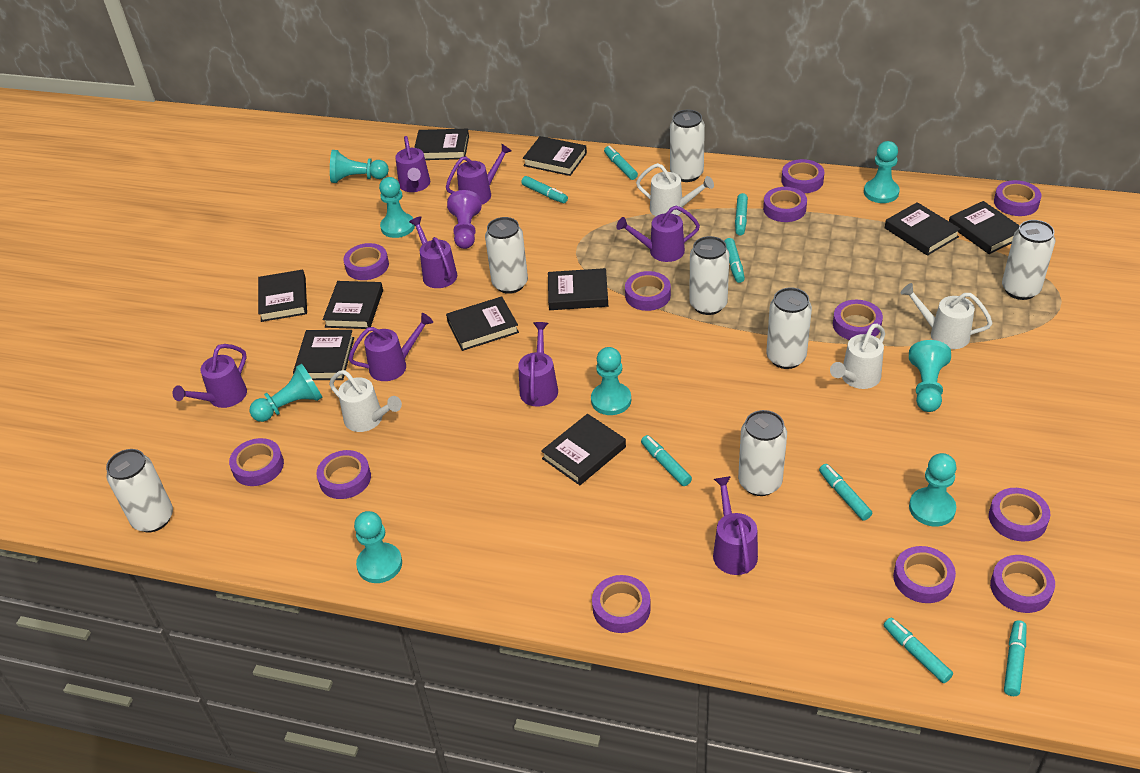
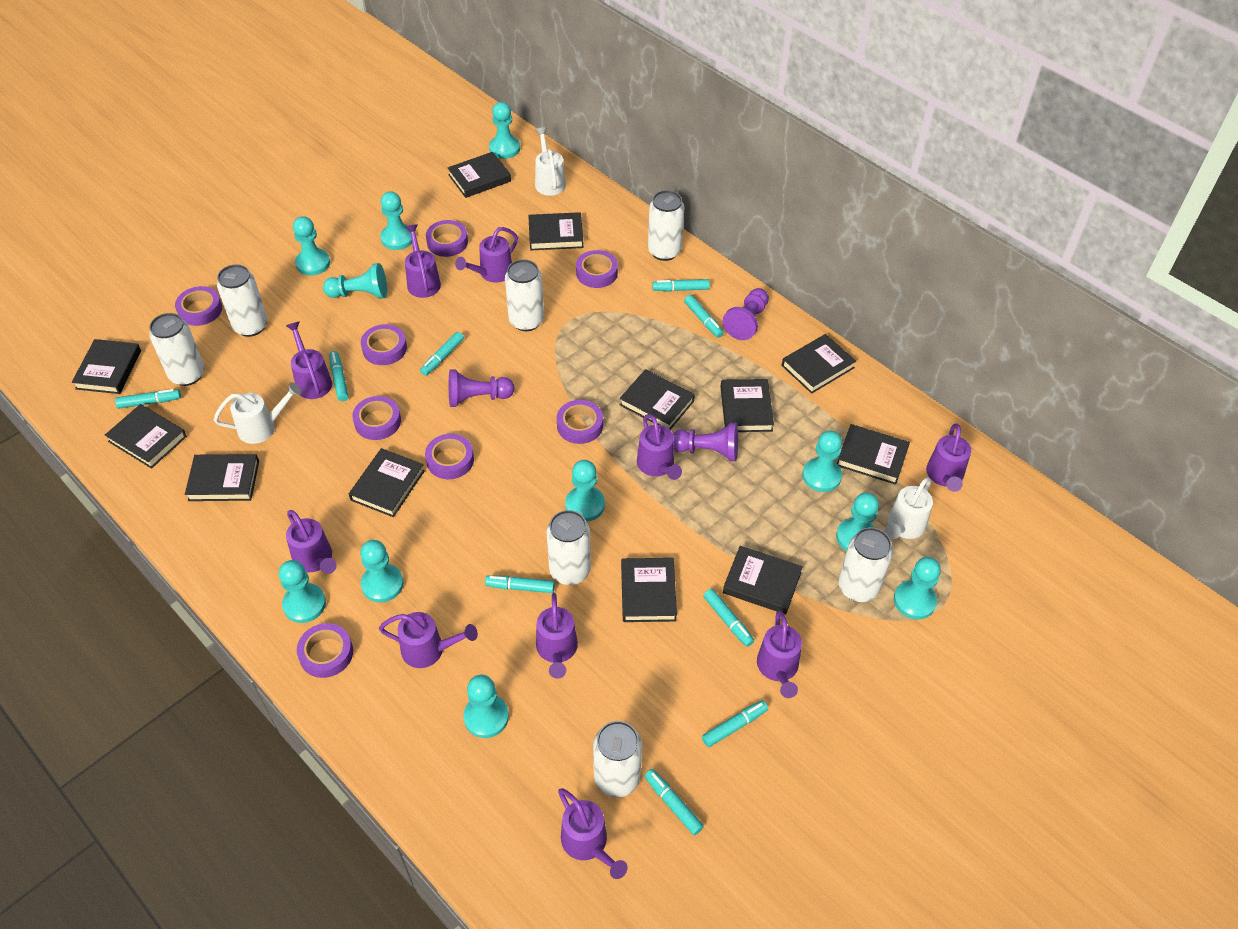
black book: [258,270,307,322] [293,330,354,380] [323,281,383,329] [414,129,469,160] [446,296,519,351] [523,136,587,176] [541,414,626,485] [548,268,608,310] [885,202,960,256] [949,201,1020,254] = 10 -> [72,339,141,394] [105,404,187,469] [185,454,259,501] [349,448,425,517] [448,152,511,198] [528,212,584,250] [620,369,695,430] [621,558,677,622] [720,379,774,432] [723,546,803,614] [782,334,856,394] [837,424,910,485] = 12
purple pawn: [447,190,482,249] = 1 -> [449,369,514,407] [673,423,738,461] [723,288,769,340] = 3
purple tape: [229,438,284,486] [316,450,371,499] [344,243,389,280] [592,575,651,633] [625,271,671,311] [763,187,807,222] [781,159,824,193] [833,300,883,340] [893,546,956,603] [989,488,1051,542] [990,555,1055,613] [994,180,1041,216] = 12 -> [175,286,222,326] [297,623,353,678] [352,396,401,440] [361,324,407,365] [425,434,474,479] [426,220,468,257] [557,400,603,444] [576,250,618,288] = 8
purple watering can: [173,344,247,408] [348,313,433,381] [395,136,430,192] [409,216,457,288] [446,144,512,204] [518,322,558,407] [617,206,700,262] [713,476,758,575] = 8 -> [286,322,332,399] [286,510,337,574] [379,612,478,668] [405,224,441,298] [455,227,518,283] [536,593,578,679] [558,789,628,879] [637,414,682,480] [757,610,802,698] [926,424,971,492] = 10
turquoise marker: [521,176,568,203] [604,146,638,180] [641,435,692,486] [724,238,745,283] [735,193,748,235] [819,464,872,521] [884,618,953,683] [1004,620,1026,696] = 8 -> [115,389,181,409] [329,351,349,401] [420,332,464,376] [485,575,555,593] [645,769,704,835] [652,279,710,291] [684,295,724,338] [702,700,768,747] [703,589,754,647] = 9
turquoise pawn: [250,364,323,422] [330,150,389,183] [354,511,402,583] [379,177,415,238] [591,347,631,415] [864,141,900,203] [909,340,951,412] [909,453,957,527] = 8 -> [279,560,326,623] [293,216,330,275] [323,263,387,299] [360,540,403,603] [380,191,412,250] [463,675,509,738] [489,102,520,159] [565,460,605,522] [802,431,842,492] [836,493,879,551] [894,557,941,619] = 11
white watering can: [329,370,402,432] [636,163,714,216] [830,323,885,389] [901,283,992,349] = 4 -> [214,382,301,444] [535,127,566,196] [885,477,933,539] = 3

